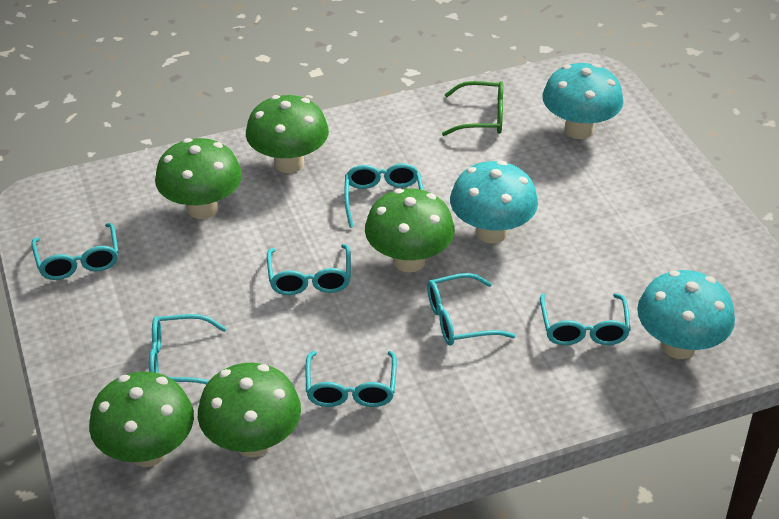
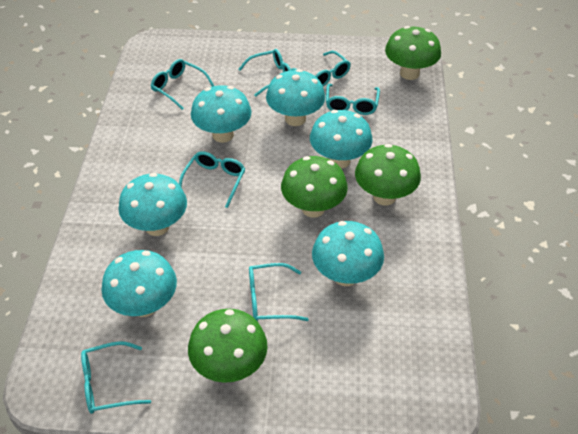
green glasses: [442,81,503,136] = 1 -> none = 0
green mushroom: [89,372,194,467] [155,138,242,219] [198,363,301,457] [246,95,329,173] [365,188,455,272] = 5 -> [188,309,268,383] [281,156,348,218] [355,144,421,206] [385,26,441,80] = 4
turquoise mushroom: [450,161,538,244] [543,63,624,139] [637,270,735,359] = 3 -> [101,250,177,317] [118,173,187,236] [191,85,252,143] [266,69,325,126] [310,110,372,169] [312,221,384,286] = 6

